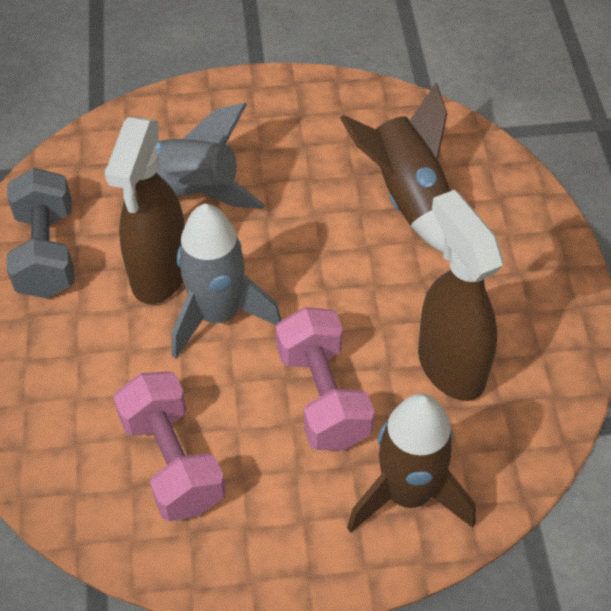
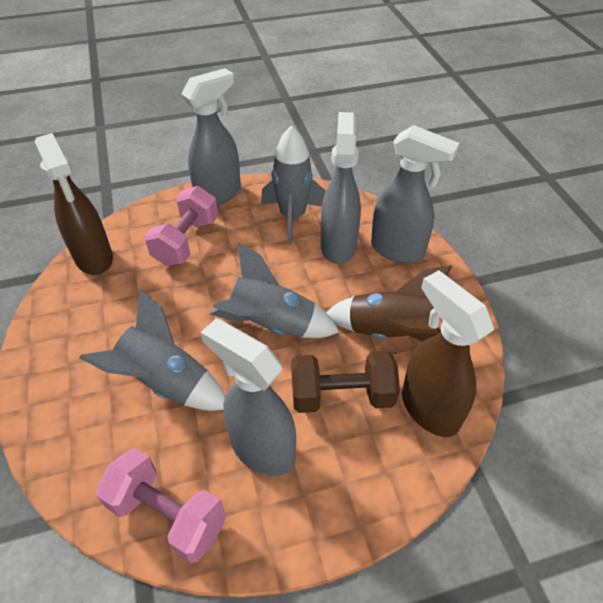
brown dumbbell: none = 0 -> [291,351,400,413] = 1
brown rocket: [340,83,450,253] [347,393,476,533] = 2 -> [326,265,452,342] = 1
grey dumbbell: [7,168,74,298] = 1 -> none = 0
grey rocket: [104,103,265,209] [171,204,282,358] = 2 -> [80,289,225,411] [209,242,339,338] [261,125,326,245] = 3
grey spray bottle: none = 0 -> [182,68,241,205] [201,319,296,476] [321,112,361,264] [371,125,459,263] = 4

